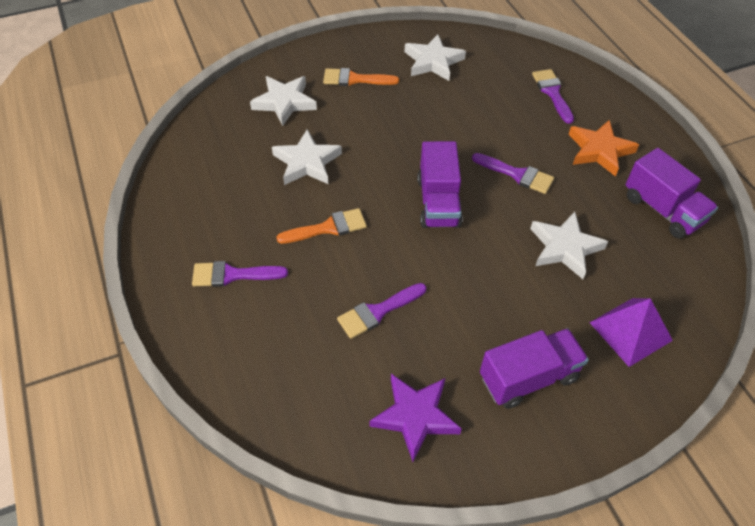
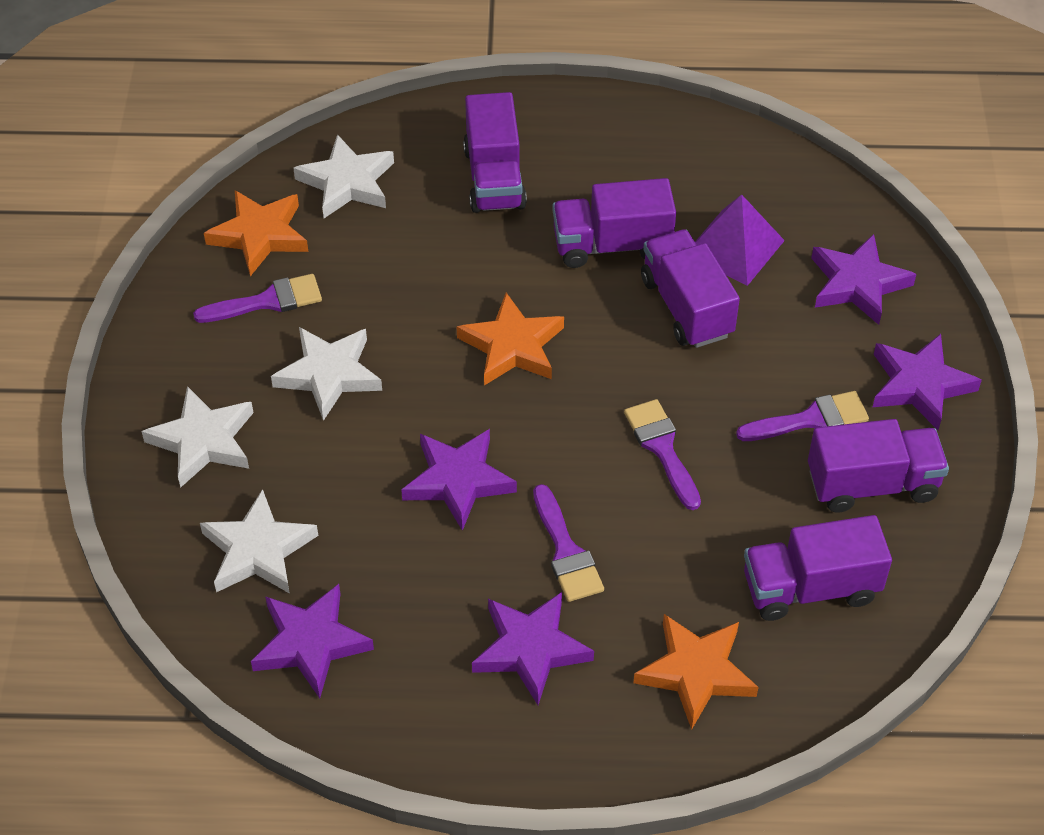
orange brush: [276,208,367,244] [323,68,399,86] = 2 -> none = 0
orange star: [568,120,639,177] = 1 -> [204,190,308,276] [457,293,564,385] [634,614,759,730] = 3
purple star: [370,374,462,462] = 1 -> [251,584,374,698] [401,429,517,531] [472,592,594,705] [811,234,916,325] [873,334,982,430] = 5
purple truck: [417,141,463,228] [480,328,589,409] [625,148,718,239] = 3 -> [463,92,527,213] [553,178,676,268] [641,229,740,348] [744,515,892,621] [808,419,949,512] = 5

